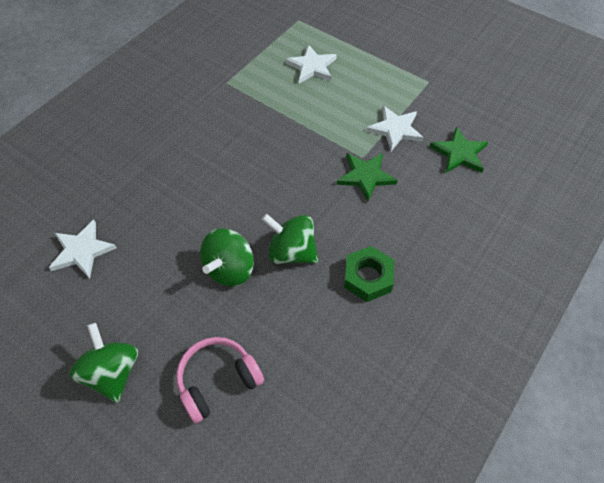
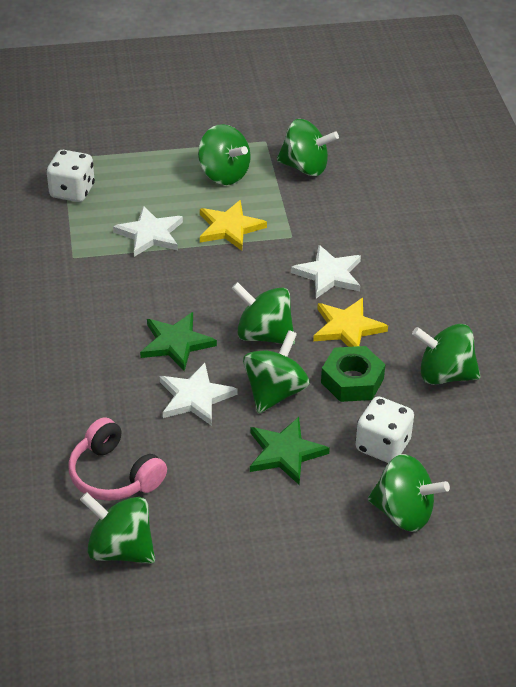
green spinning top: [69,323,138,403] [200,228,254,287] [262,213,318,264] = 3 -> [80,492,155,564] [198,124,251,185] [231,282,295,345] [243,330,310,414] [277,119,339,176] [368,454,450,532] [412,324,481,385] = 7
white dice: none = 0 -> [47,150,95,202] [356,396,414,463] = 2
yellow star: none = 0 -> [200,200,267,251] [313,298,388,347] = 2

